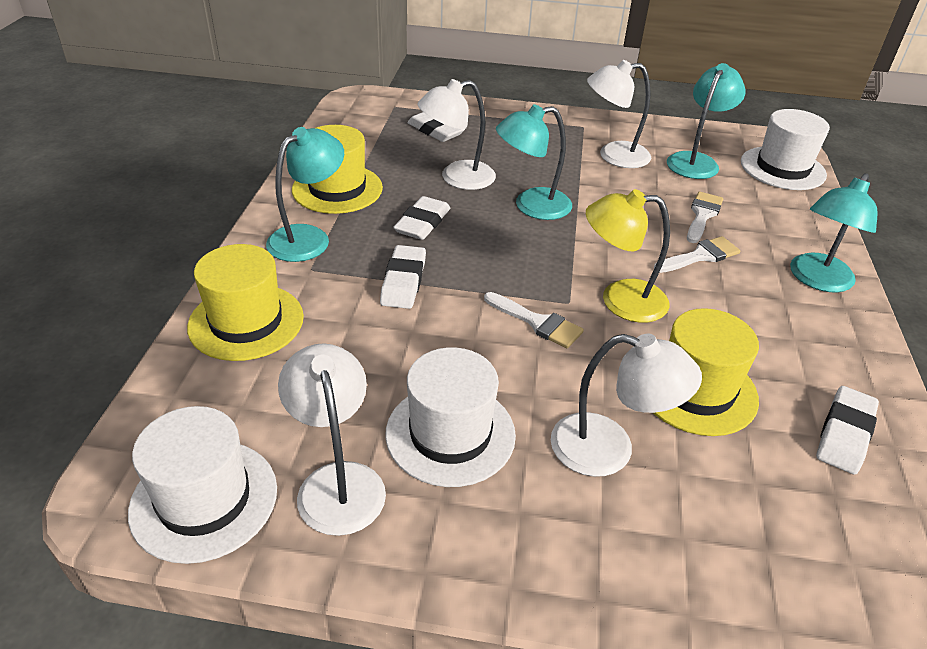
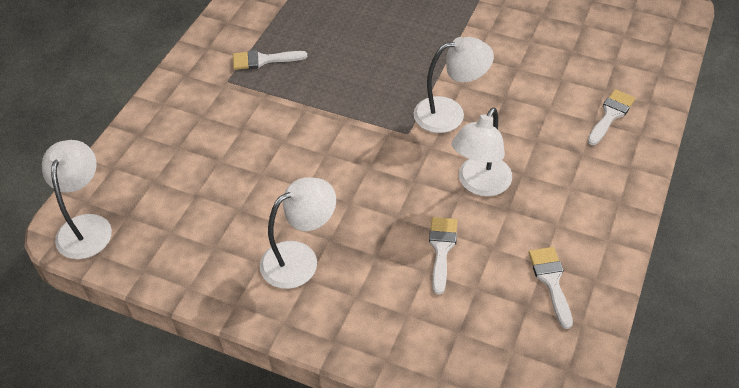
turquoise lamp: [266,127,344,262] [496,104,572,220] [667,63,746,179] [790,173,878,292] = 4 -> none = 0
white brush: [484,292,584,349] [654,236,740,273] [687,192,723,243] = 3 -> [233,50,307,70] [429,217,457,294] [529,247,573,329] [588,89,635,145] = 4
white eraser: [380,245,426,309] [393,196,450,240] [407,112,465,142] [816,386,879,474] = 4 -> none = 0
white hat: [128,406,277,564] [385,347,516,487] [741,109,830,190] = 3 -> none = 0
yellow hat: [187,244,304,361] [292,125,383,214] [653,308,759,436] = 3 -> none = 0
yellow lamp: [586,189,670,323] = 1 -> none = 0

